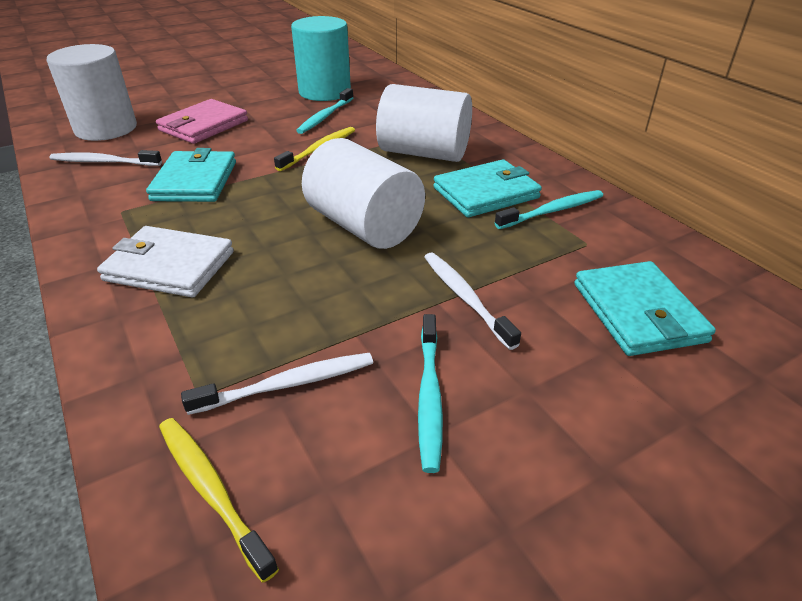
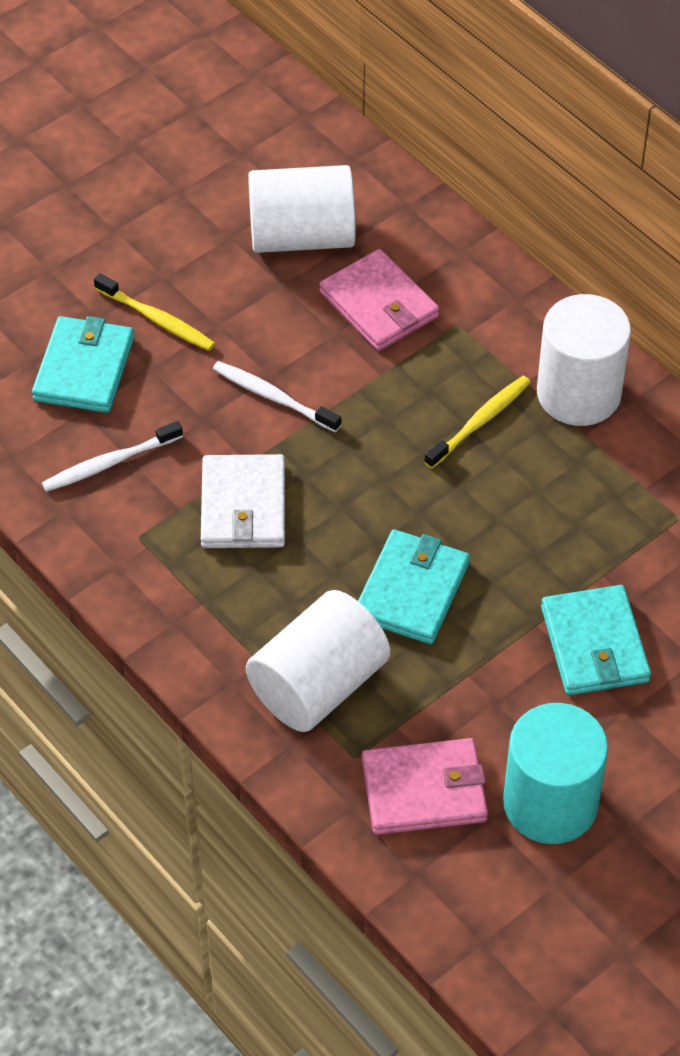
pink wallet: [156,99,248,144] = 1 -> [319,249,439,351] [362,738,488,835] = 2
turquoise toothbrush: [296,88,353,134] [418,314,443,473] [495,190,603,229] = 3 -> none = 0
white toothbrush: [49,150,162,166] [181,353,373,415] [424,252,521,350] = 3 -> [42,421,183,492] [213,361,341,432] = 2

